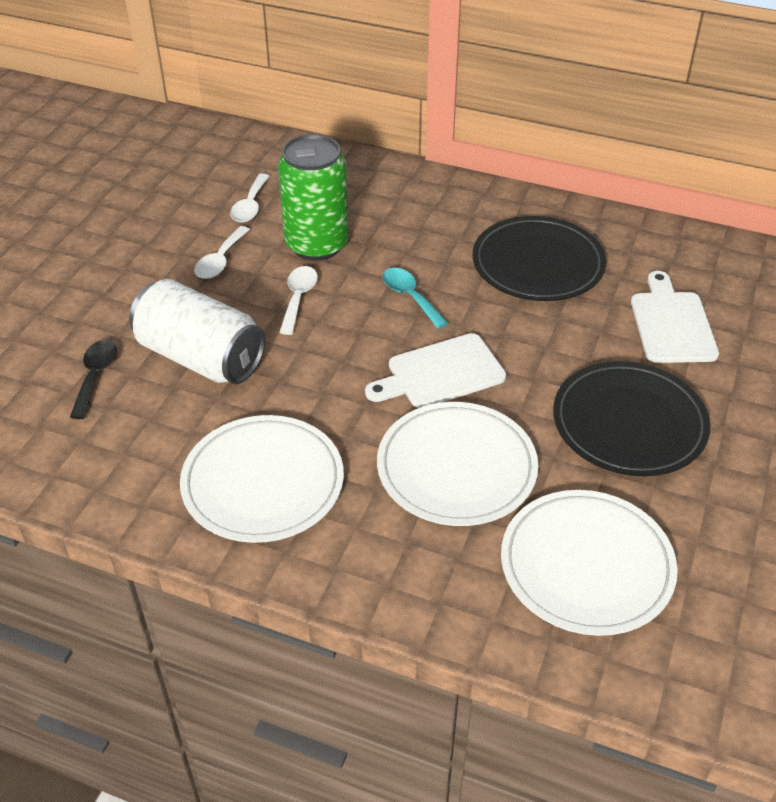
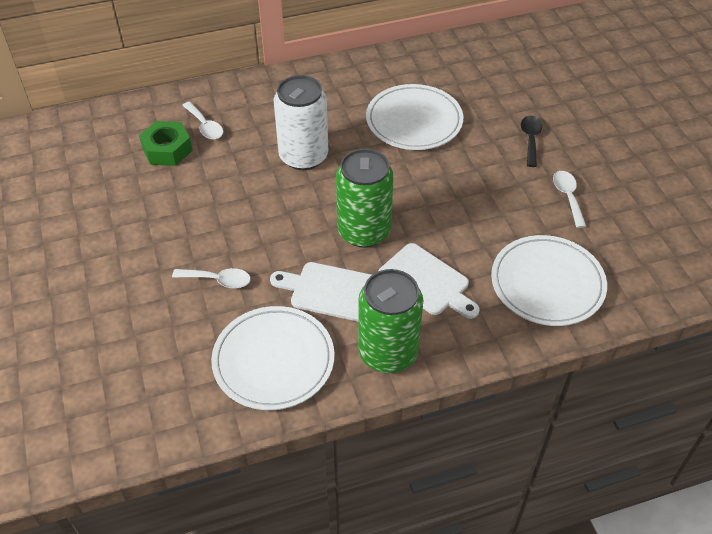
black plate: [473,216,606,301] [553,361,710,476] = 2 -> none = 0
green can: [278,134,349,261] = 1 -> [336,149,394,248] [358,269,423,373] = 2
green nut: none = 0 -> [139,121,192,166] = 1
turquoise spoon: [383,268,448,329] = 1 -> none = 0

